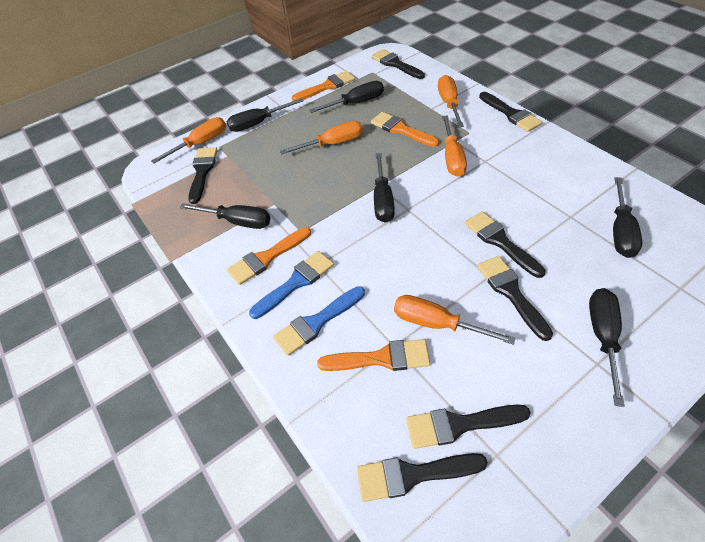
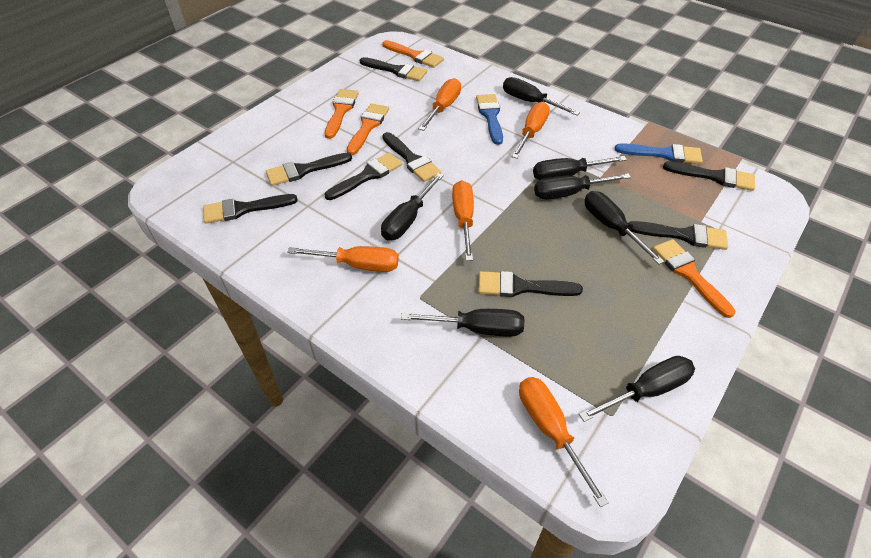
black brush: [188,148,218,204] [357,453,488,502] [371,49,425,79] [406,404,531,449] [465,211,546,278] [477,256,553,341] [479,92,542,132] = 7 -> [203,194,298,224] [266,153,352,186] [325,153,402,200] [360,57,427,81] [382,132,441,182] [478,271,583,297] [629,221,728,250] [663,161,755,191] = 8
black screwdriver: [180,203,270,229] [226,98,304,132] [309,81,384,113] [374,153,395,223] [589,288,625,407] [613,177,642,258] = 6 -> [381,173,444,240] [401,309,524,337] [503,77,580,116] [533,156,627,180] [534,173,631,200] [579,356,695,422] [585,191,665,264] = 7

